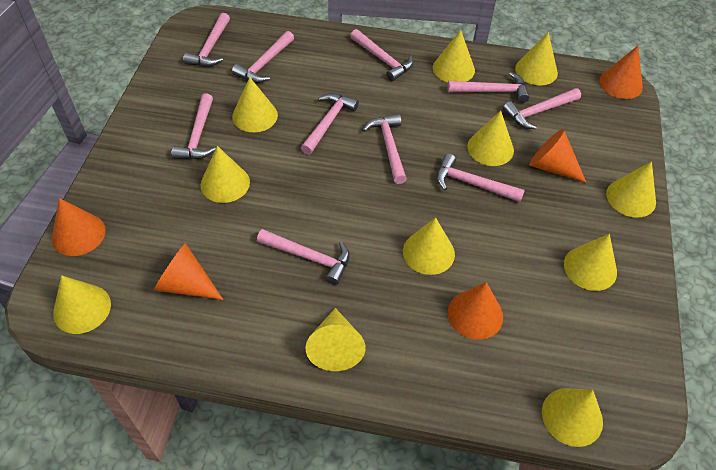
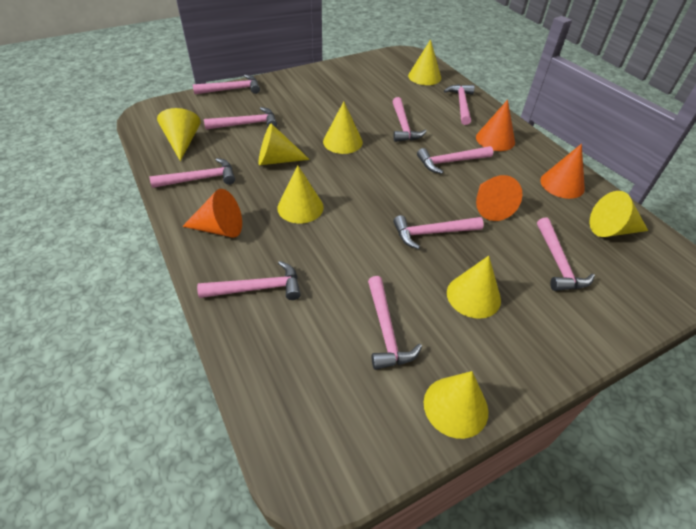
orange cone: [52,198,106,256] [154,243,224,300] [448,282,503,340] [529,129,587,183] [599,46,643,99] = 5 -> [182,189,242,238] [476,100,515,151] [476,175,522,221] [540,144,585,199] = 4
yellow cone: [53,275,111,334] [200,146,250,203] [232,77,278,132] [306,308,366,371] [403,217,455,275] [433,30,475,82] [467,111,514,166] [515,32,558,85] [542,388,603,447] [564,234,617,291] [606,161,656,218] = 11 -> [157,108,200,161] [258,123,310,165] [277,166,324,223] [323,101,363,154] [408,39,441,85] [424,371,489,439] [447,256,501,319] [590,191,648,237] = 8

